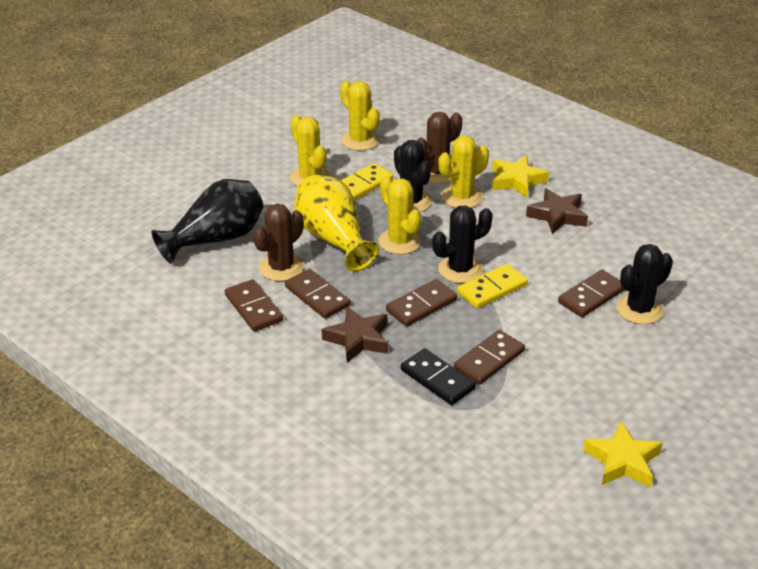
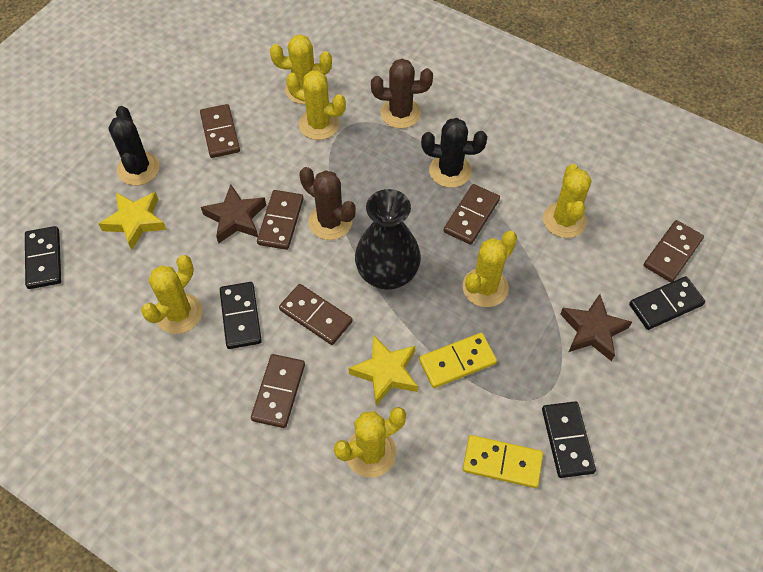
black cactus: [394,140,432,212] [432,206,493,283] [616,244,673,324] = 3 -> [109,106,160,186] [421,118,487,188] = 2
black domino: [401,348,476,405] = 1 -> [25,226,61,289] [220,282,262,349] [542,401,596,478] [629,276,705,330] = 4
brown domino: [225,279,283,332] [285,269,350,319] [386,279,457,327] [454,330,525,385] [558,270,624,317] = 5 -> [200,104,240,158] [251,354,305,428] [257,190,304,250] [279,284,352,345] [443,184,500,245] [643,220,704,282] = 6
yellow cactus: [290,115,330,186] [340,81,380,151] [379,176,422,254] [439,135,489,208] = 4 -> [141,255,202,334] [270,34,332,104] [286,70,346,140] [334,407,406,478] [463,231,517,307] [543,164,592,238] = 6
yellow vase: [295,175,379,271] = 1 -> none = 0

